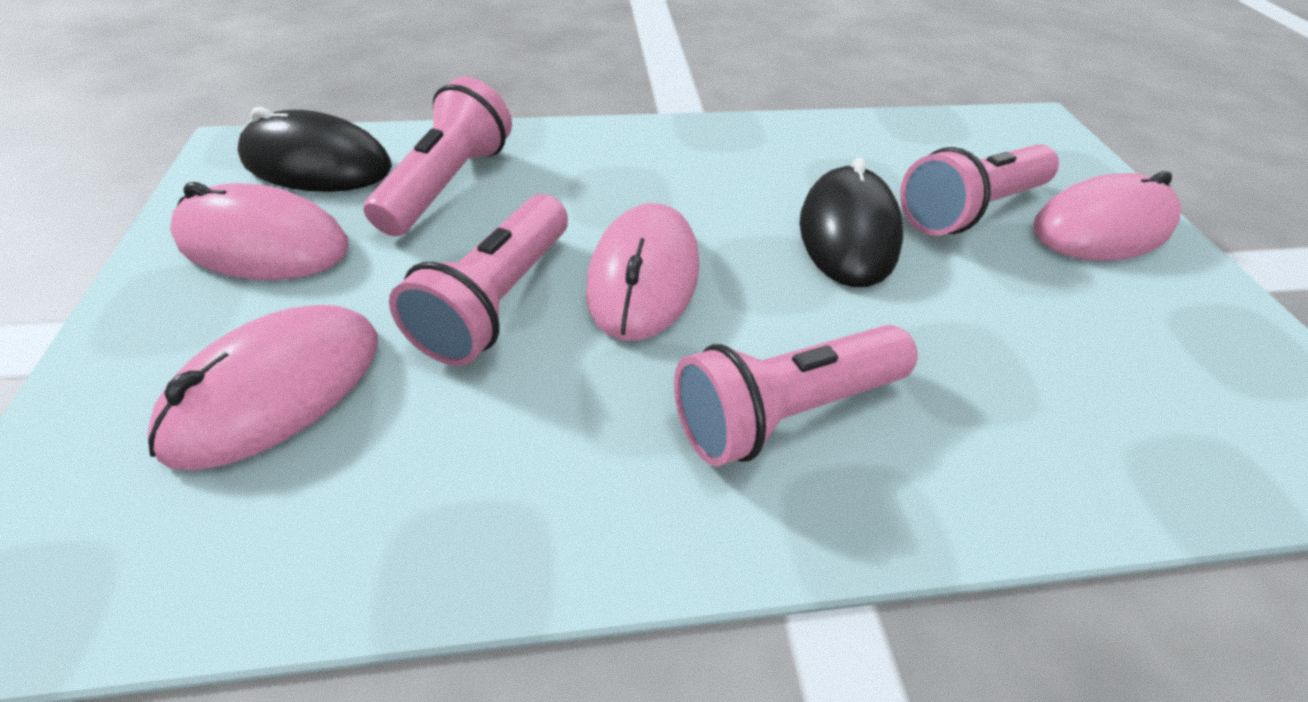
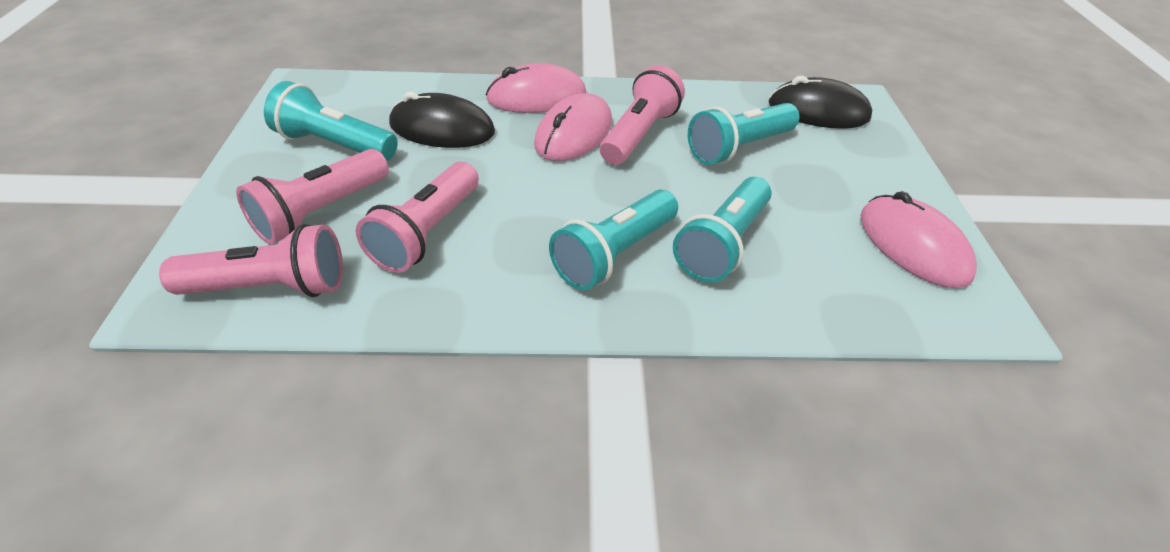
pink mouse: [147,305,378,470] [170,182,349,280] [586,203,699,341] [1033,171,1181,261] = 4 -> [486,63,586,113] [534,93,612,161] [860,191,977,288] = 3
turquoise flashlight: none = 0 -> [264,81,398,161] [549,190,678,290] [673,177,772,283] [688,103,800,165] = 4

